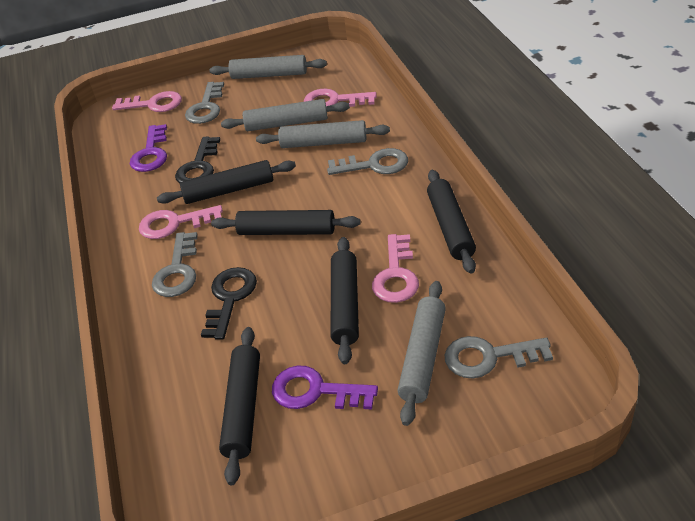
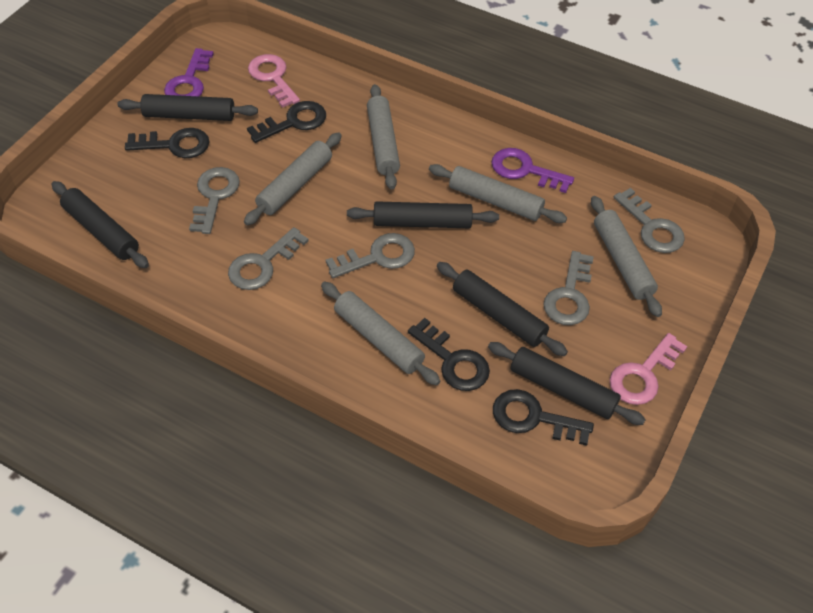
black key: [175,136,220,184] [201,267,257,340] = 2 -> [125,128,210,158] [247,101,326,143] [408,318,490,391] [493,389,594,446] = 4
grey key: [152,232,198,297] [185,82,224,124] [327,148,408,175] [445,336,553,379] = 4 -> [189,167,240,234] [228,227,309,290] [326,233,415,278] [543,251,594,325] [614,188,685,253] = 5
grey rolling pin: [209,55,327,79] [221,99,350,131] [256,120,390,148] [398,281,446,426] = 4 -> [244,132,342,225] [321,282,440,385] [367,84,400,189] [429,164,567,223] [591,196,662,317] = 5
pink key: [112,91,182,112] [139,205,223,239] [304,89,377,107] [372,234,419,303] = 4 -> [248,54,300,108] [610,333,688,405] = 2

